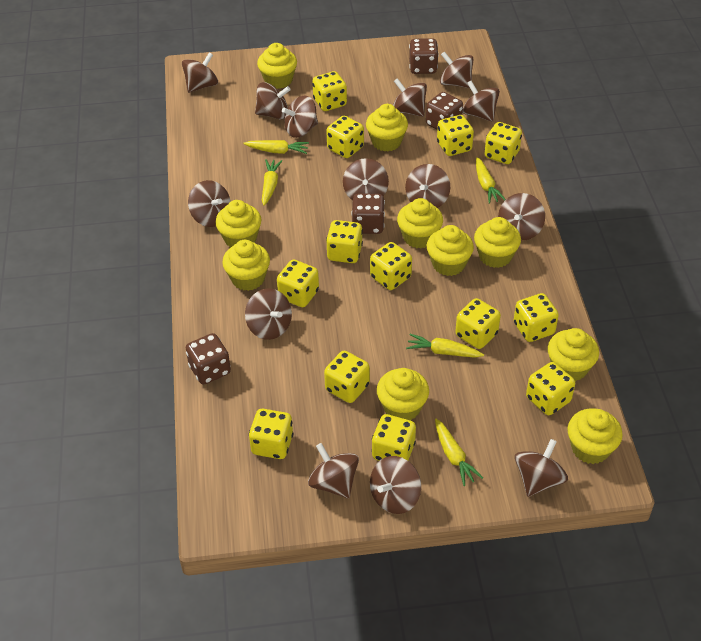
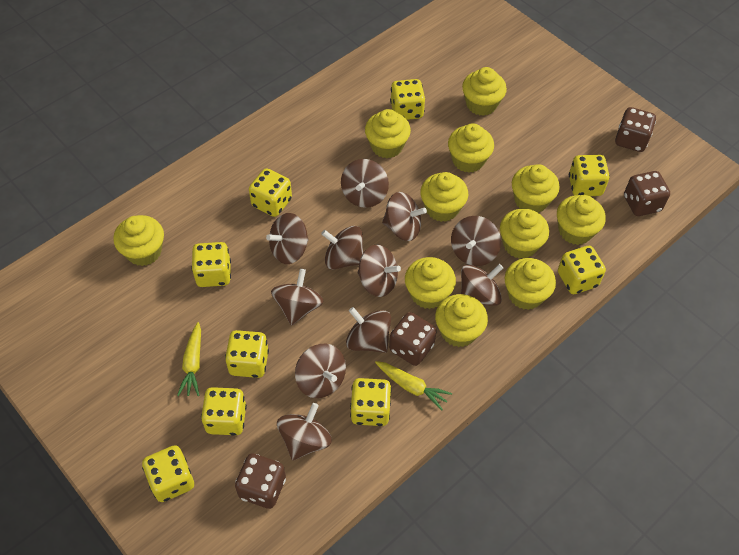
brown spinning top: [182,52,218,93] [188,180,231,227] [245,289,292,340] [255,82,291,119] [282,96,318,138] [308,443,359,498] [343,158,389,200] [370,456,421,514] [393,78,427,117] [405,164,450,208] [440,51,473,88] [463,81,500,122] [498,193,545,241] [515,439,568,497] = 14 -> [266,213,309,264] [271,269,324,326] [277,403,332,461] [295,344,346,398] [321,226,364,270] [341,159,389,208] [346,307,391,353] [358,245,401,297] [382,192,427,241] [451,216,501,266] [461,264,503,306] = 11
yellow carrot: [243,140,309,154] [262,159,282,206] [406,334,484,358] [435,419,483,486] [476,157,506,204] = 5 -> [177,322,201,396] [375,361,452,411] = 2
yellow cupcake: [215,200,261,248] [222,240,270,291] [257,43,297,89] [366,104,408,151] [377,368,429,420] [397,198,443,248] [427,225,474,276] [474,217,521,268] [548,328,599,381] [567,408,623,464] = 10 -> [113,215,164,266] [365,109,411,158] [405,257,456,309] [420,172,468,222] [435,294,488,347] [448,123,494,173] [462,67,507,116] [500,209,549,259] [505,258,556,310] [512,164,560,213] [557,195,606,245] = 11
yellow dice: [249,409,293,459] [277,259,319,307] [312,71,347,111] [324,351,370,403] [326,116,364,158] [326,220,363,263] [370,242,412,290] [372,414,416,461] [437,115,474,156] [455,298,501,349] [484,122,522,164] [514,293,559,342] [526,362,575,415] = 13 -> [142,445,194,502] [191,242,231,287] [201,387,247,435] [225,330,269,378] [249,168,292,217] [350,378,392,426] [390,79,425,120] [558,246,606,294] [569,155,610,196] = 9

